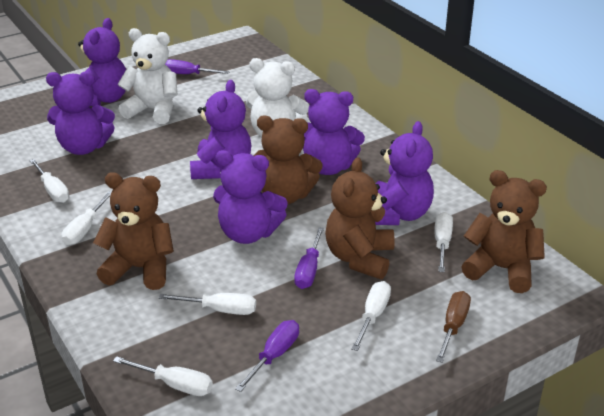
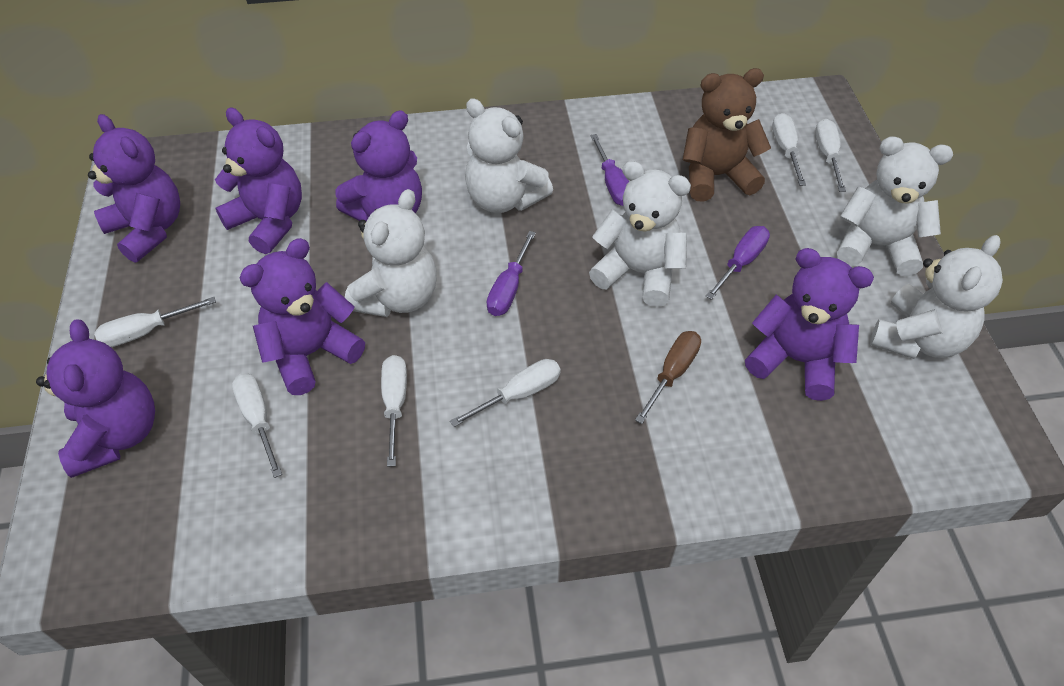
brown teddy bear: [93,172,174,290] [254,116,323,204] [325,157,395,279] [461,170,547,293] = 4 -> [683,68,771,202] = 1
white teddy bear: [117,28,178,124] [246,58,309,137] = 2 -> [345,189,437,317] [465,99,553,213] [589,161,691,307] [837,136,953,276] [870,235,1003,359] = 5

